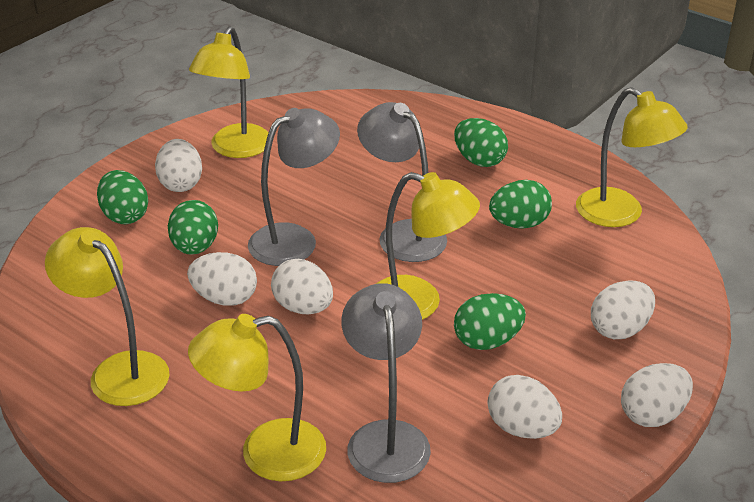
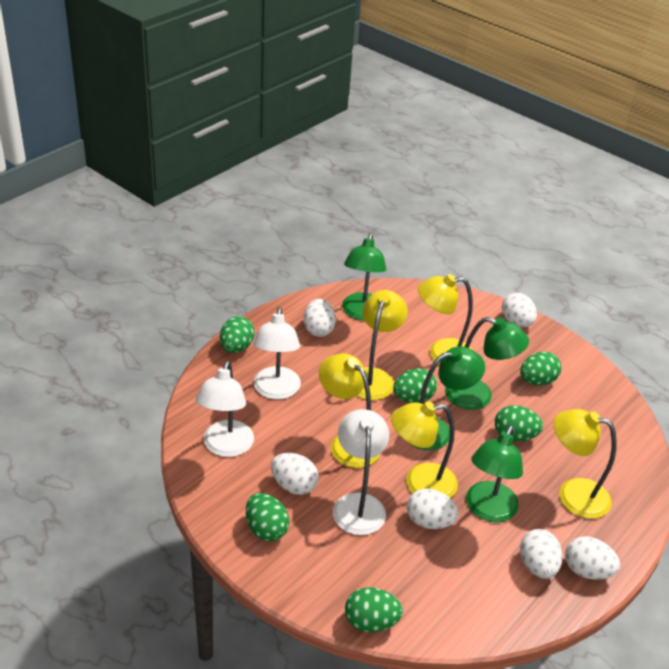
green egg: [97,170,148,224] [168,200,218,255] [454,118,508,167] [454,293,526,350] [489,180,552,229] = 5 -> [220,316,255,353] [246,493,289,541] [345,587,403,632] [393,368,437,403] [495,405,543,441] [520,352,561,386] = 6
green lamp: none = 0 -> [342,233,386,320] [409,346,485,450] [445,317,529,410] [466,425,523,522] = 4
grey lamp: [248,108,340,266] [341,283,431,483] [357,102,447,262] = 3 -> none = 0
white lamp: none = 0 -> [195,361,254,457] [253,307,301,400] [333,409,389,535] = 3

